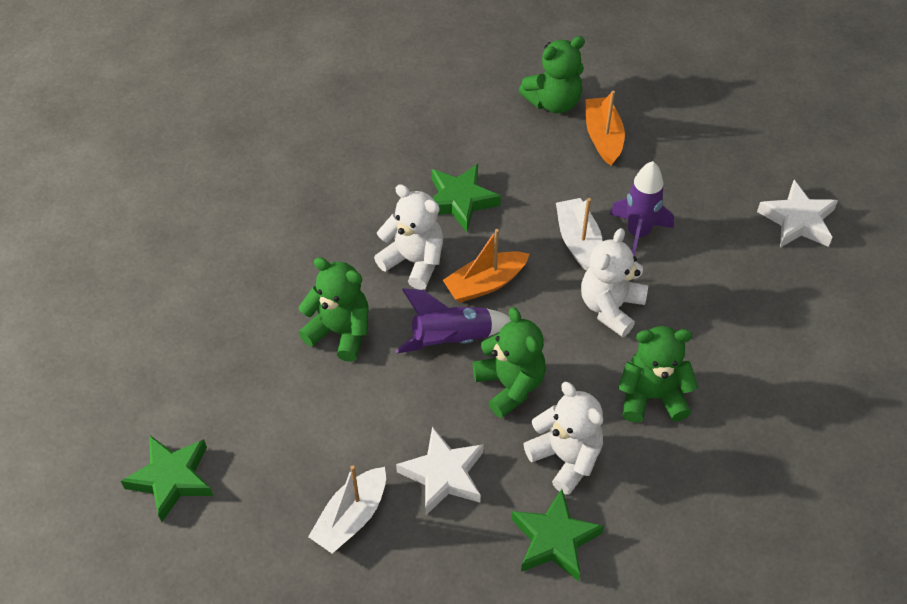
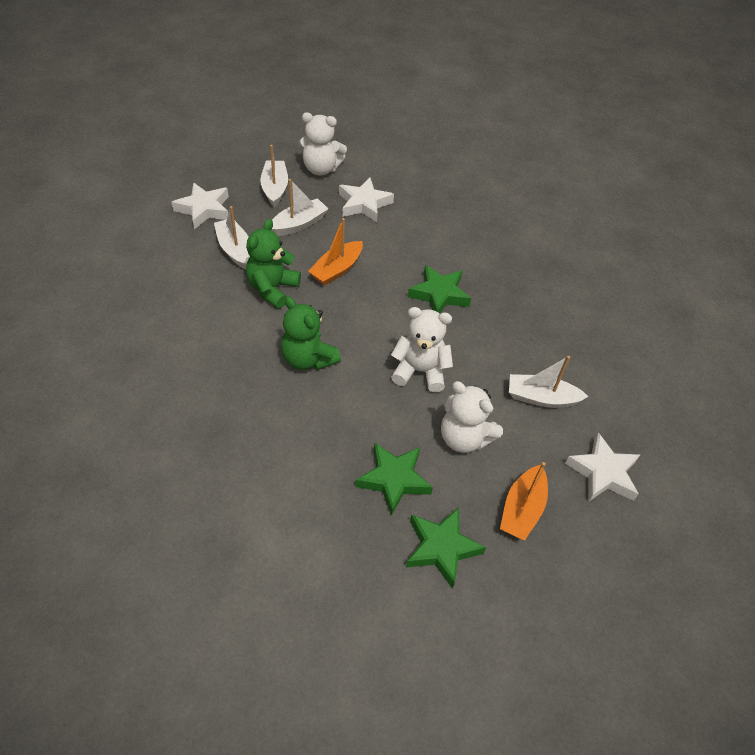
green teddy bear: [298,257,368,362] [473,307,546,418] [519,36,585,113] [618,326,698,423] = 4 -> [246,219,301,308] [281,297,341,370] = 2
purple rocket: [396,288,511,353] [610,161,674,256] = 2 -> none = 0
white boat: [308,465,386,554] [556,198,602,271] = 2 -> [214,206,250,269] [260,145,288,207] [271,179,328,236] [509,356,588,408] = 4
white star: [396,427,484,515] [757,180,838,248] = 2 -> [171,183,229,229] [339,177,394,222] [565,433,640,502] = 3

